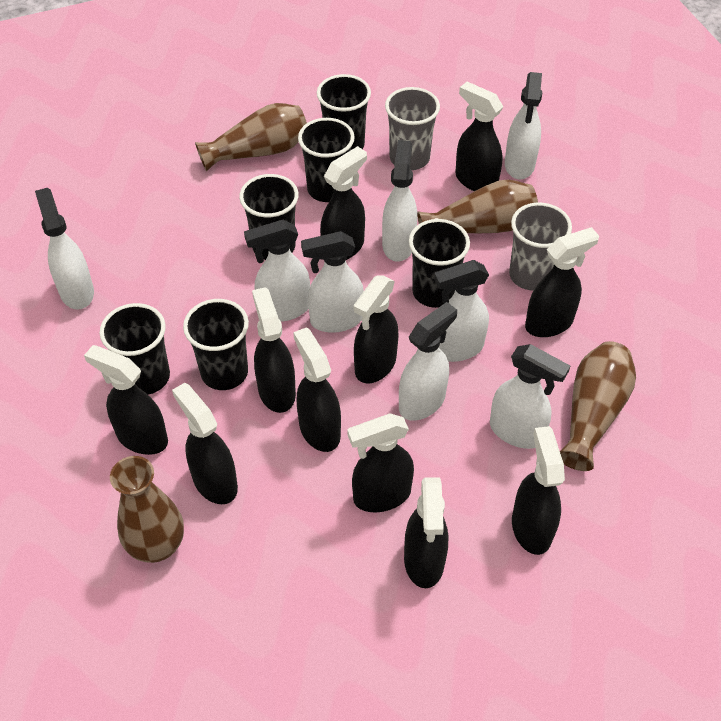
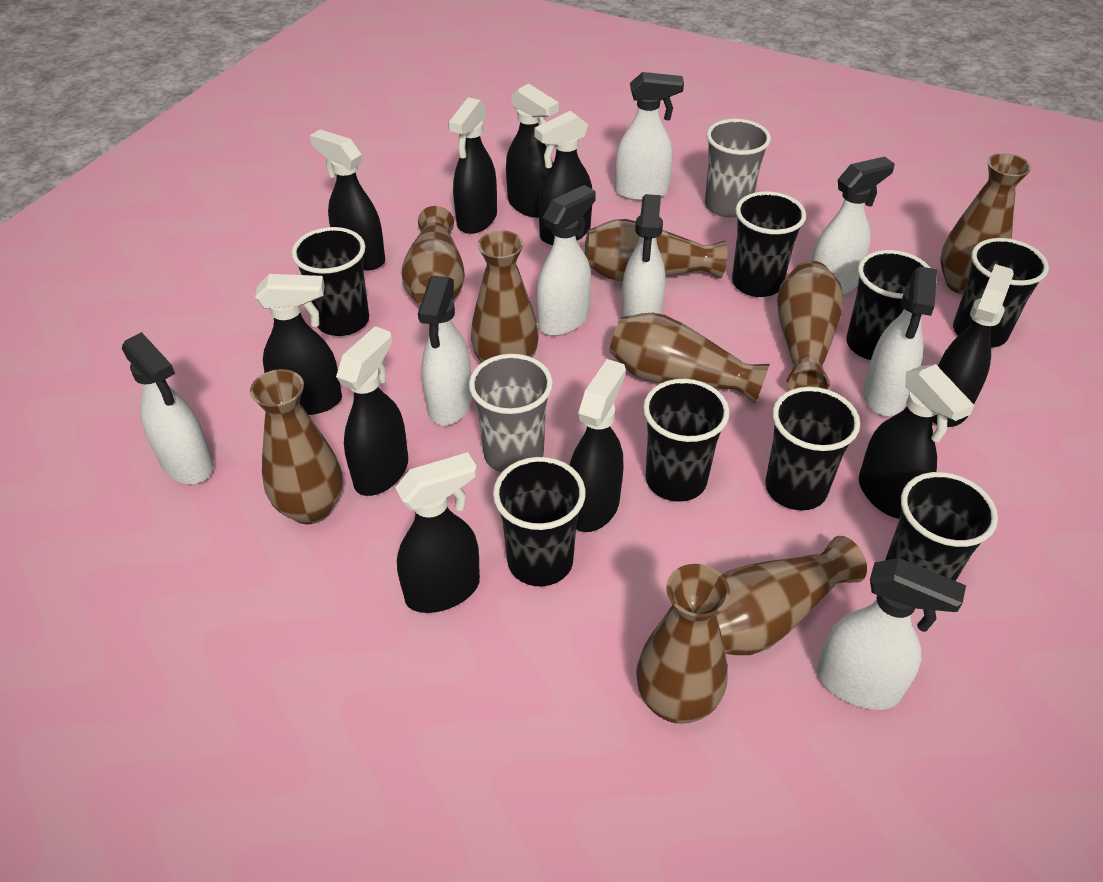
black cup: [100,303,170,395] [183,299,249,390] [239,174,299,260] [298,118,355,202] [317,74,371,150] [409,219,470,308] = 6 -> [292,227,369,336] [493,457,586,586] [643,379,730,502] [732,191,806,297] [765,387,860,510] [846,250,930,360] [885,472,998,581] [953,238,1049,348] = 8
black spray bottle: [84,345,168,455] [172,383,238,504] [252,287,296,413] [293,327,341,452] [320,146,367,260] [347,413,414,512] [354,275,398,383] [404,477,448,588] [455,82,503,191] [512,426,565,555] [525,227,599,337] = 11 -> [255,274,342,415] [310,129,385,270] [336,326,408,496] [395,452,480,613] [448,97,497,234] [506,83,559,218] [534,111,592,245] [569,359,626,532] [859,364,974,519] [933,264,1014,427] = 10
brown vase: [110,456,184,563] [195,103,307,171] [417,179,538,233] [560,341,636,471] = 4 -> [250,369,343,524] [401,206,465,305] [471,230,539,363] [584,219,728,281] [610,313,770,404] [636,564,730,724] [716,536,867,655] [777,261,844,390] [940,153,1031,295] = 9

